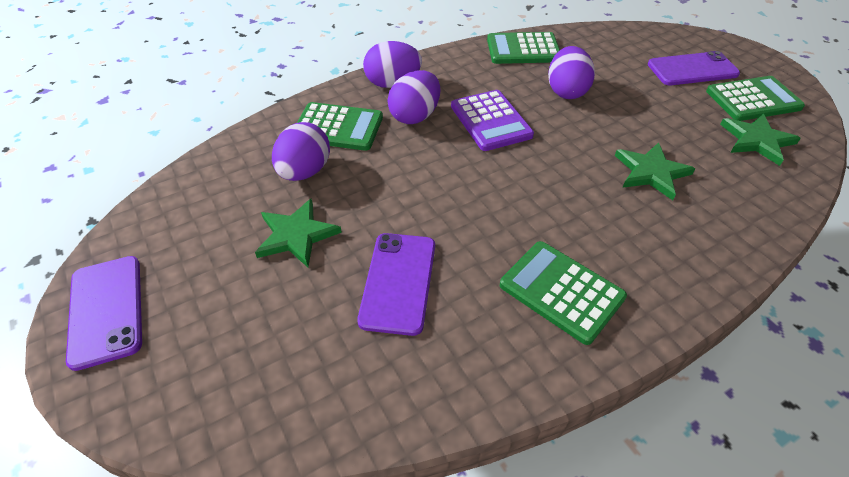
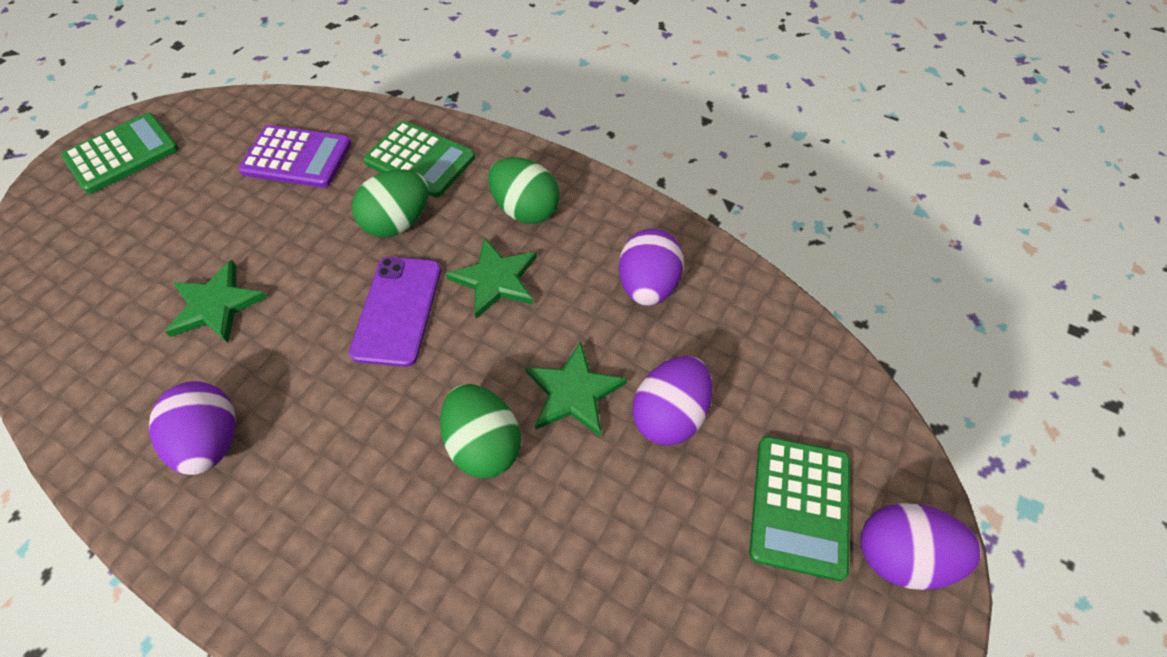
green calculator: [297,102,383,151] [487,32,560,64] [500,241,627,345] [706,76,805,121] = 4 -> [61,113,179,194] [363,121,475,198] [749,436,850,581] = 3
green egg: none = 0 -> [352,169,429,238] [440,384,521,478] [488,157,560,224] = 3
purple phone: [66,256,142,371] [357,233,435,336] [648,51,740,85] = 3 -> [349,257,441,367] = 1

